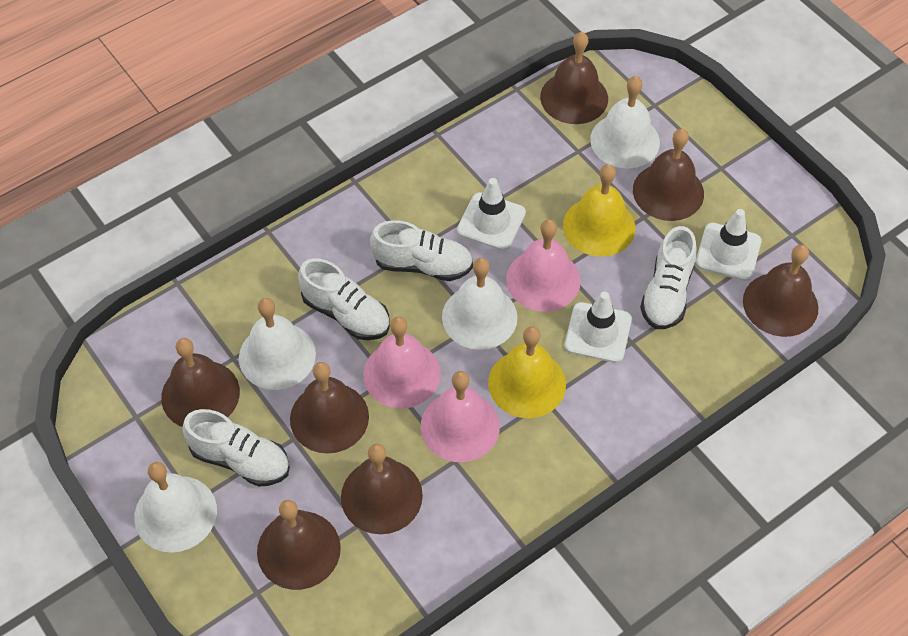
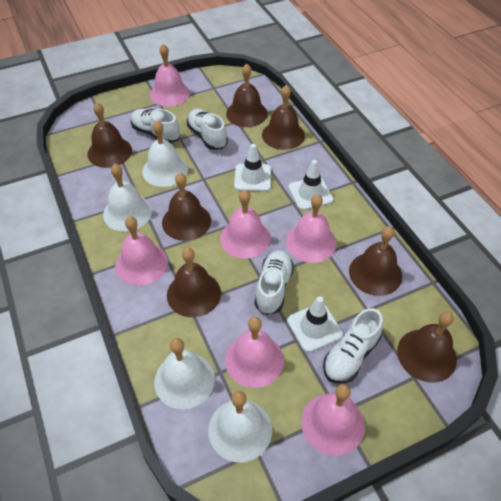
pink bell: [363,317,441,408] [421,371,500,462] [506,219,581,312] = 3 -> [115,216,168,286] [150,44,190,106] [220,190,271,259] [225,317,284,388] [286,194,337,263] [301,384,365,456] = 6
yellow bell: [488,326,566,418] [563,164,635,257] = 2 -> none = 0

